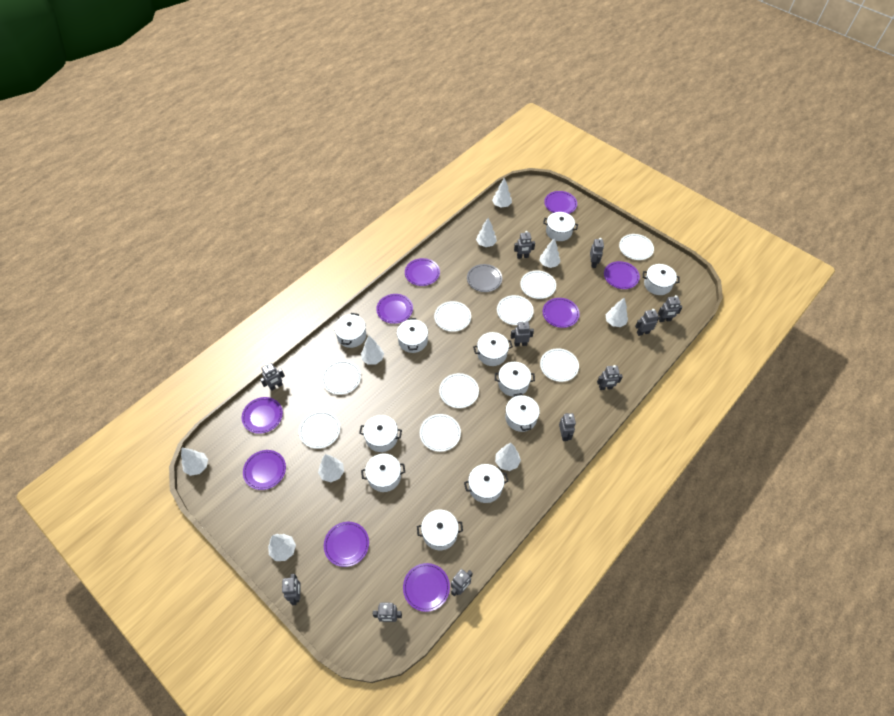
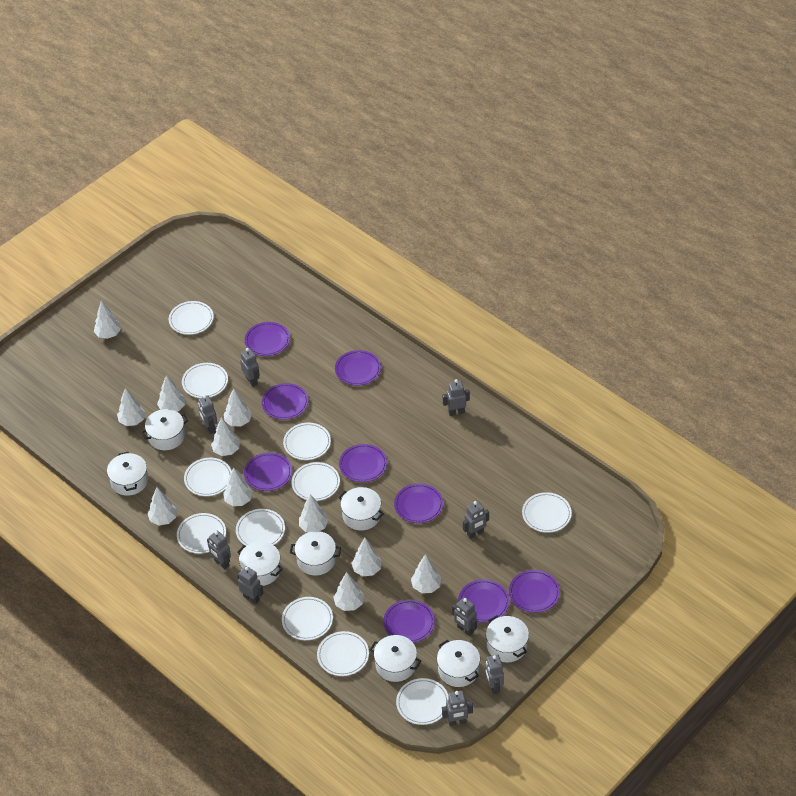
grey plate: [467,264,502,292] = 1 -> none = 0
grey robot: [260,363,285,391] [282,574,301,605] [373,602,402,622] [451,569,473,596] [511,320,534,347] [514,231,535,259] [559,413,576,441] [590,238,604,268] [597,365,623,390] [635,309,659,336] [658,295,682,322] = 11 -> [198,395,217,434] [207,531,231,569] [237,566,264,604] [240,348,260,387] [442,691,473,726] [443,379,470,416] [452,597,477,636] [463,501,489,539] [485,654,504,694] = 9
white plate: [299,411,340,449] [322,360,361,395] [420,414,461,452] [434,301,471,332] [439,373,479,408] [497,295,534,325] [520,270,556,299] [540,348,579,382] [619,234,654,260] = 9 -> [169,301,214,335] [177,513,226,554] [182,363,228,398] [184,458,232,496] [236,509,285,546] [282,597,333,640] [283,422,331,460] [291,462,340,501] [317,631,369,676] [396,678,449,725] [522,492,572,533] = 11
white pot: [334,313,366,348] [359,415,402,452] [361,453,405,492] [397,318,428,353] [417,510,463,550] [464,464,508,503] [473,332,513,366] [495,362,535,397] [505,393,540,432] [543,212,578,241] [643,264,680,295] = 11 -> [107,452,148,496] [141,409,188,450] [237,541,283,586] [290,531,341,575] [338,487,384,531] [370,635,421,682] [437,640,480,687] [486,615,529,663] = 8
white tree: [181,448,208,476] [268,534,296,561] [318,454,344,482] [361,336,384,365] [476,218,497,247] [492,178,512,208] [495,443,521,471] [539,238,561,268] [606,297,628,327] = 9 -> [94,301,121,339] [117,388,146,426] [148,487,177,526] [157,375,185,412] [211,417,240,456] [223,468,253,506] [224,388,252,426] [299,494,329,532] [333,572,364,611] [351,538,382,576] [411,554,442,593] = 11

